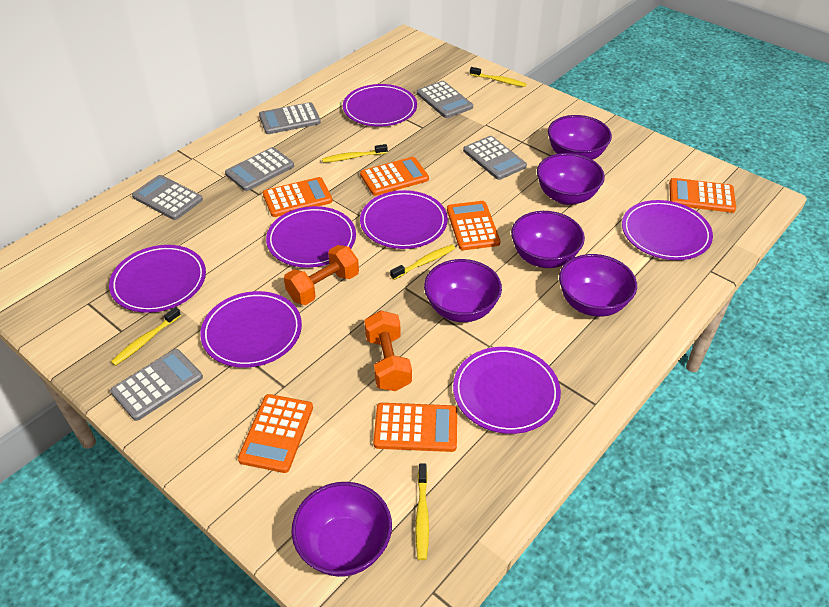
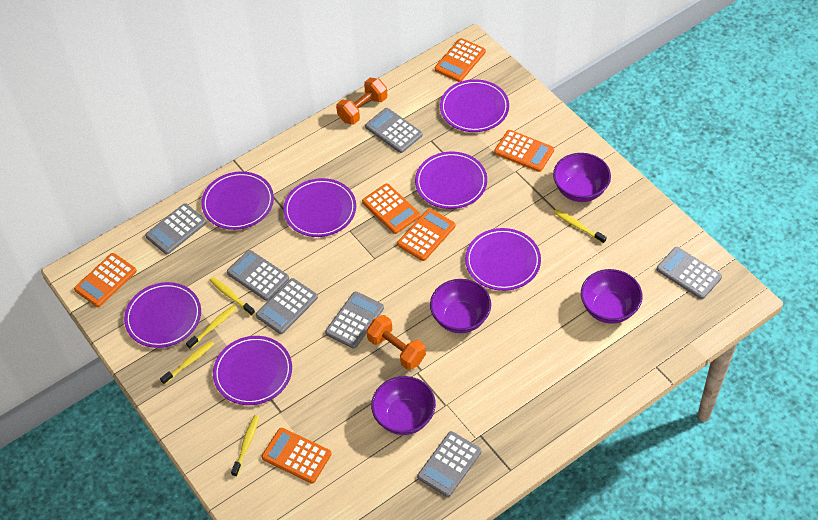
grey calculator: [110,349,203,421] [132,175,203,220] [225,147,294,191] [259,102,321,134] [417,81,473,118] [463,136,527,180] = 6 -> [145,204,207,254] [227,250,289,301] [256,278,318,334] [325,291,384,349] [365,108,423,153] [417,431,481,497] [656,247,722,299] = 7
purple bowl: [292,482,392,577] [424,259,502,322] [511,211,585,268] [537,153,605,205] [548,115,612,160] [559,254,637,317] = 6 -> [371,376,436,435] [430,279,491,333] [553,153,611,202] [581,269,643,324] = 4

